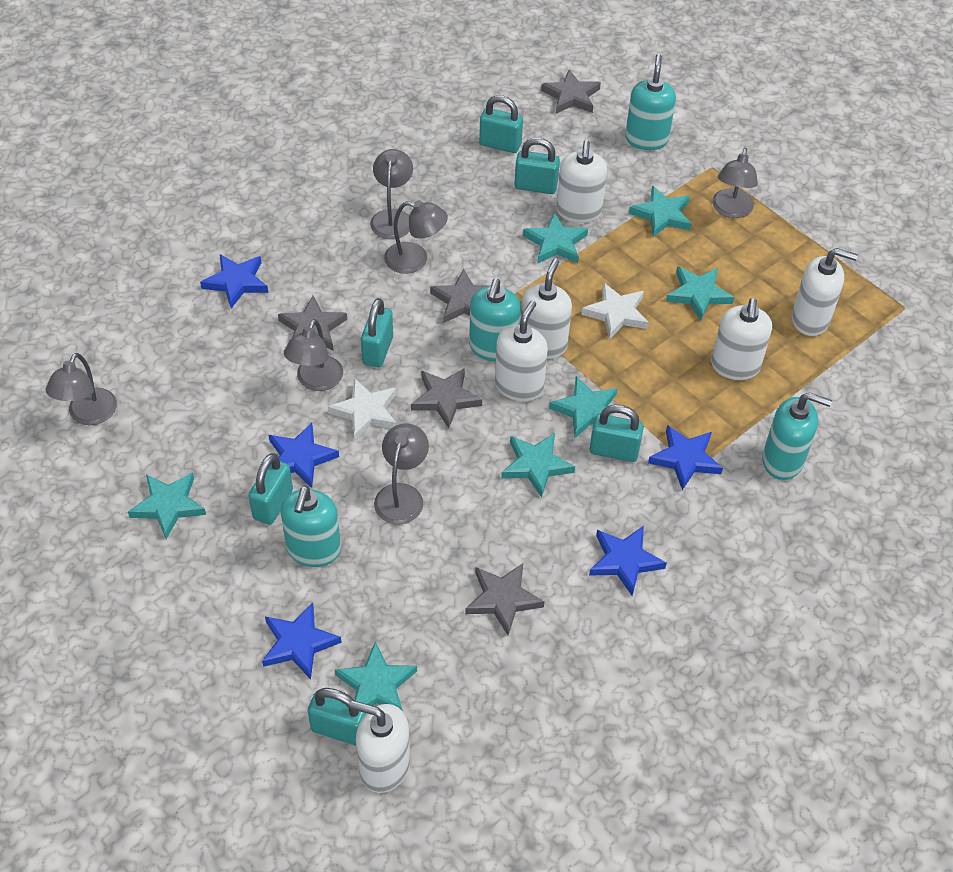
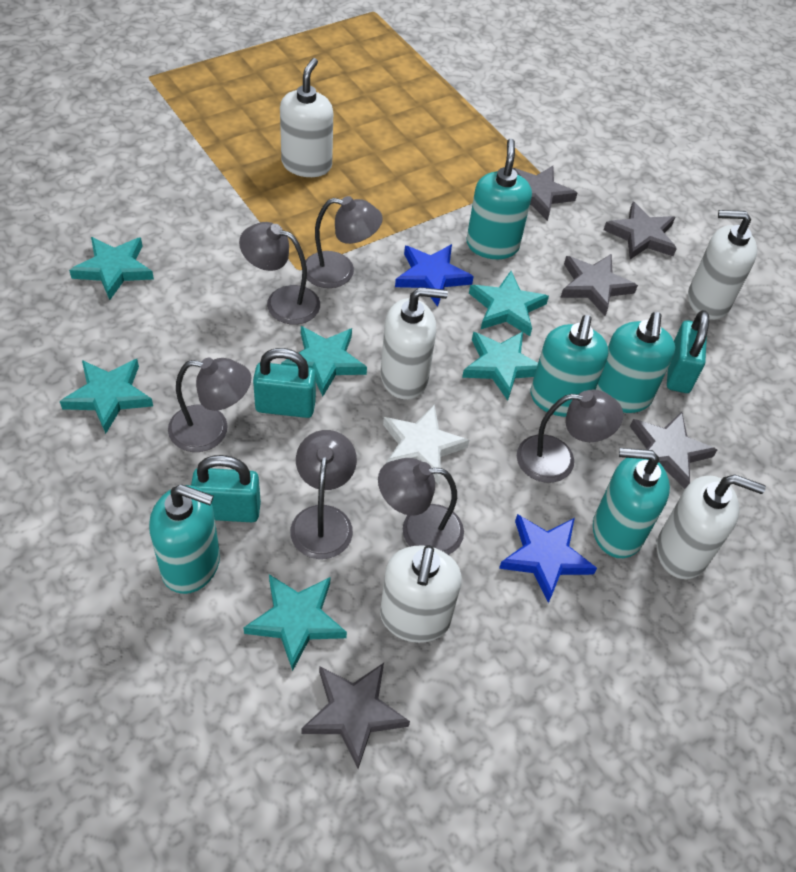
blue star: [200,254,268,308] [262,602,342,680] [269,423,339,488] [589,526,667,596] [648,425,723,490] = 5 -> [395,244,474,307] [499,514,597,603] = 2
turquoise padlock: [248,453,293,525] [308,688,366,746] [361,298,393,368] [479,95,523,153] [515,138,560,194] [590,404,644,462] = 6 -> [191,455,261,522] [253,348,316,418] [667,310,709,393] = 3
turquoise soap dispenser: [280,486,341,567] [469,279,521,361] [625,54,676,150] [762,392,832,480] = 4 -> [149,484,220,594] [467,138,532,259] [530,315,608,417] [593,448,670,558] [596,312,675,413] = 5
turquoise star: [128,472,206,539] [335,642,417,711] [501,433,575,498] [523,212,588,264] [549,376,618,438] [629,186,692,237] [666,266,734,321] = 7 -> [60,359,153,434] [69,237,154,300] [243,574,347,671] [281,326,367,397] [462,331,538,400] [469,271,549,336] = 6
white soap dispenser: [350,701,410,793] [495,300,548,402] [520,258,572,359] [556,140,607,223] [711,298,772,380] [792,248,858,336] = 6 -> [280,58,333,177] [380,287,448,400] [380,545,462,643] [657,474,766,579] [688,210,757,320] = 5
white star: [328,378,397,441] [581,282,649,340] = 2 -> [383,404,469,484] = 1

